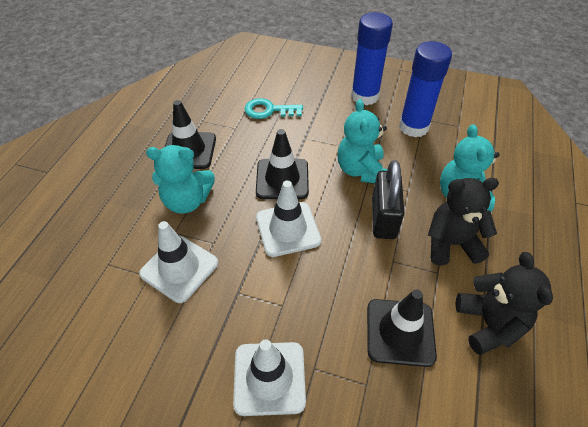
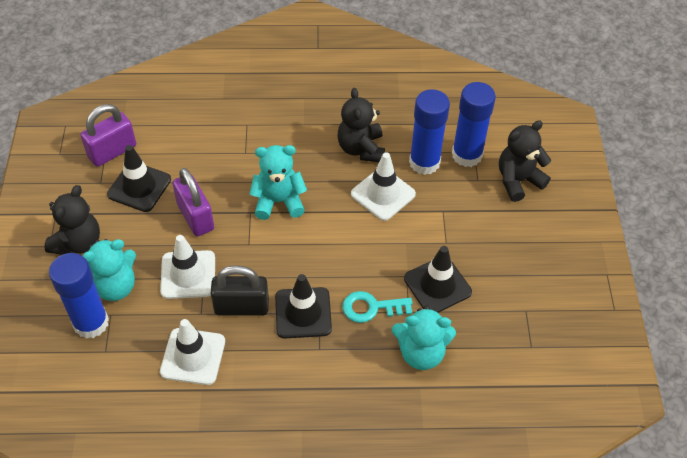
black teddy bear: [428,178,499,265] [456,252,553,355] = 2 -> [44,185,100,255] [338,88,385,162] [499,120,551,202] = 3
blue glue stick: [351,12,393,105] [399,41,452,137] = 2 -> [49,253,109,339] [409,89,450,175] [452,82,496,167] = 3
purple padlock: none = 0 -> [80,104,136,167] [172,168,214,236] = 2

